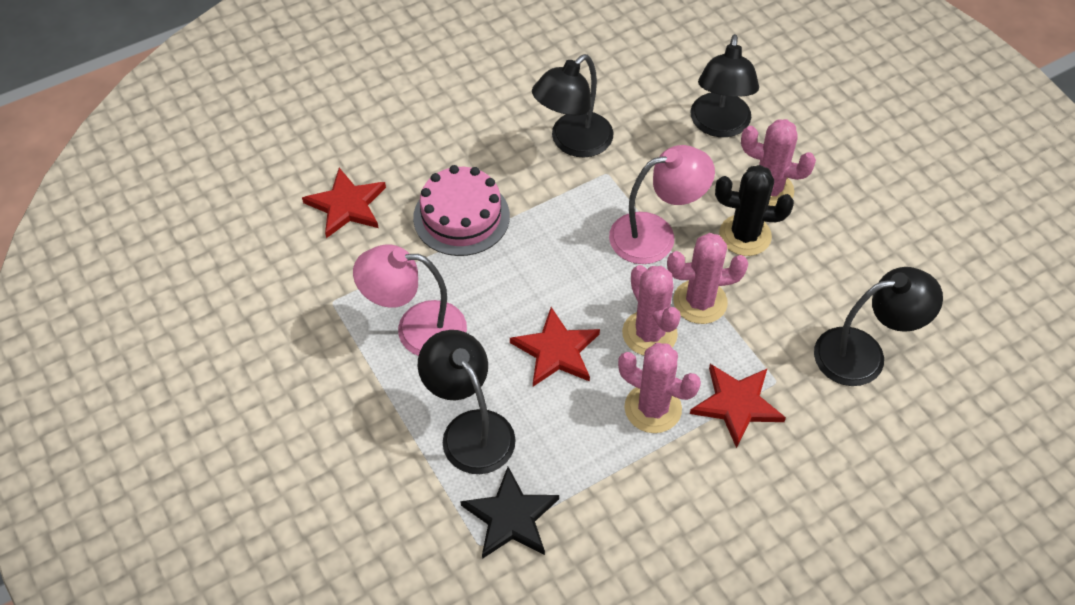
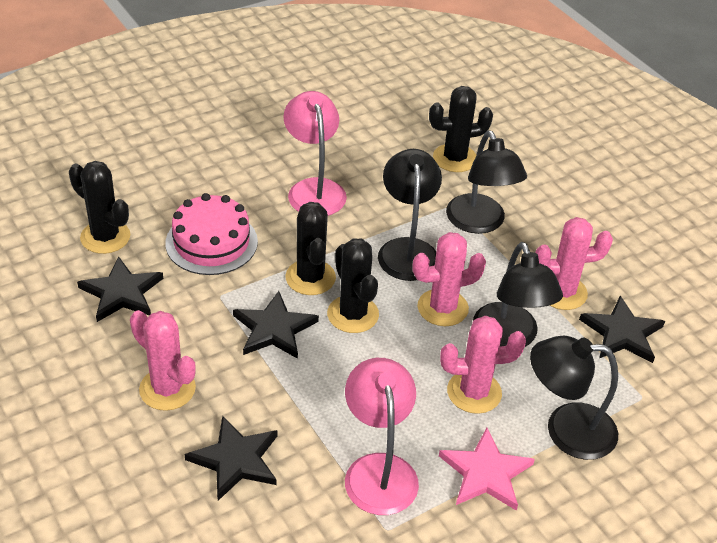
black cactus: [715,165,794,256] = 1 -> [69,161,130,254] [285,202,336,295] [327,238,379,333] [429,86,493,172] = 4
black star: [460,467,559,559] = 1 -> [77,256,163,322] [185,416,278,501] [233,291,319,359] [579,296,665,363] = 4
pink star: none = 0 -> [439,428,535,511] = 1
red star: [302,168,386,238] [510,307,600,387] [690,364,786,448] = 3 -> none = 0

